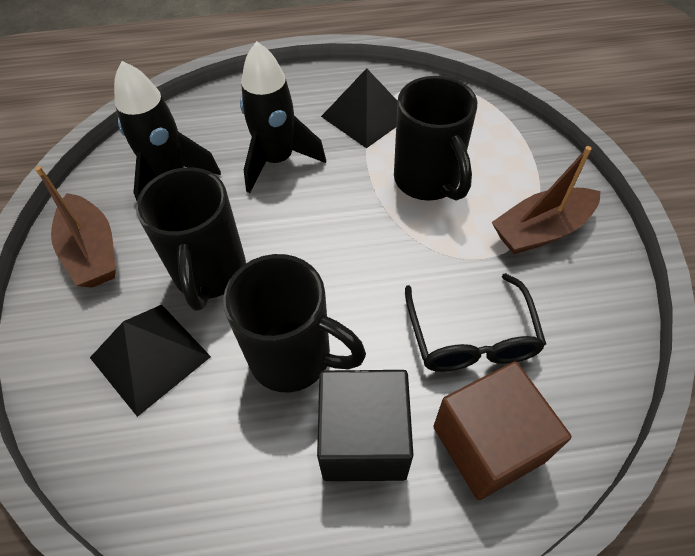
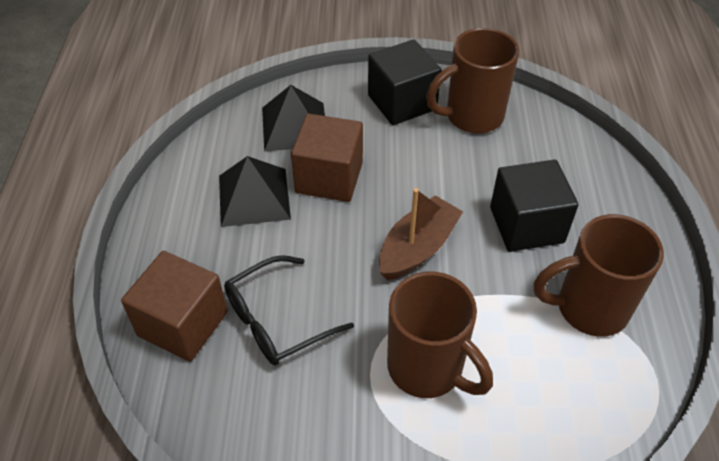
black cube: [317,370,413,481] = 1 -> [368,40,441,125] [490,160,578,252] = 2
black mug: [136,167,246,311] [223,254,366,392] [394,76,477,201] = 3 -> none = 0
black rocket: [114,61,221,201] [240,41,326,193] = 2 -> none = 0
brown boat: [35,166,116,287] [492,146,601,254] = 2 -> [379,188,463,280] = 1
brown cube: [433,361,571,500] = 1 -> [121,251,228,362] [291,114,363,202] = 2
brown mug: none = 0 -> [387,272,493,398] [426,28,519,133] [534,214,664,337] = 3

